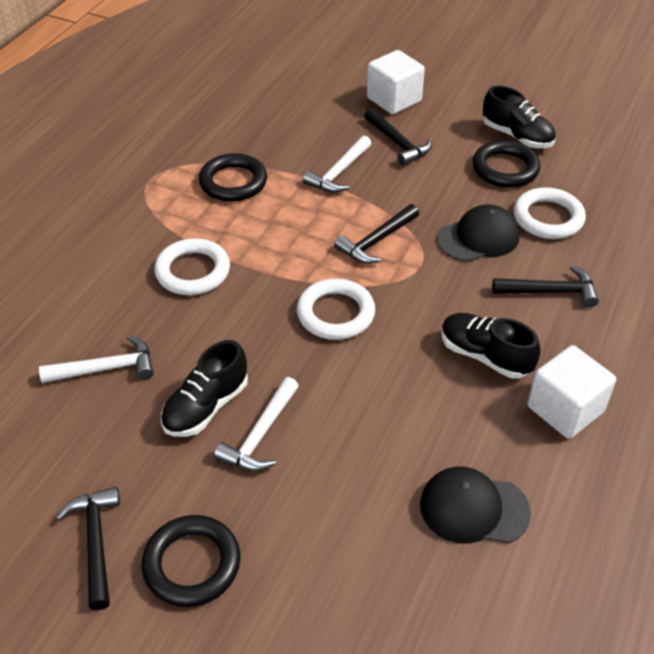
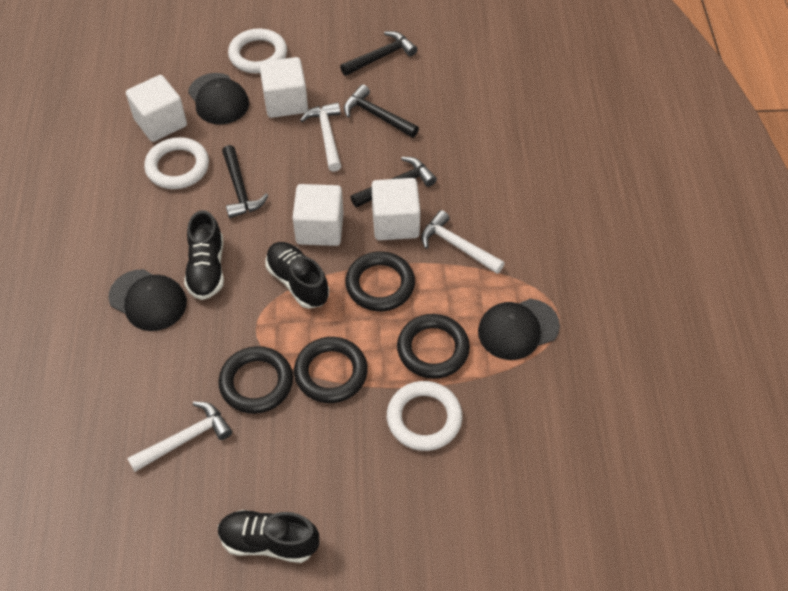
black cap: [420,466,531,544] [437,204,520,262] = 2 -> [109,269,187,331] [188,73,249,125] [478,299,560,360] = 3
black ring: [142,515,241,607] [199,153,267,202] [473,140,540,188] = 3 -> [218,346,293,414] [294,337,368,403] [345,251,415,312] [397,314,470,379] = 4
white cube: [367,50,425,114] [527,345,616,439] = 2 -> [126,75,187,142] [259,57,308,118] [292,184,344,246] [372,178,420,240] = 4

